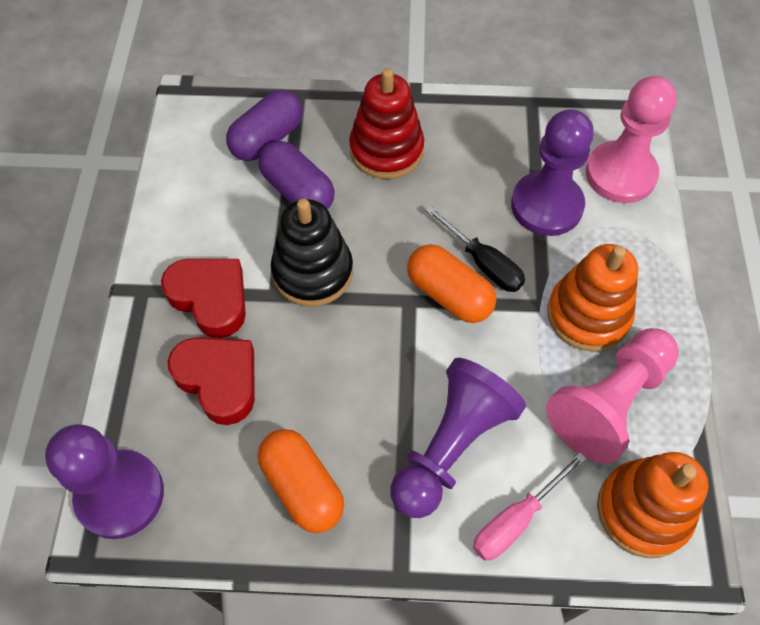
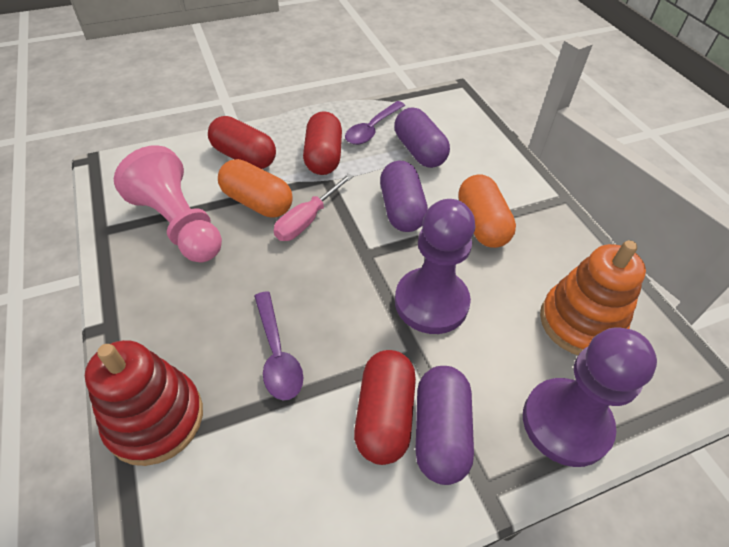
black screwdriver: [425,206,525,292] = 1 -> none = 0
black stacking toy: [271,199,353,307] = 1 -> none = 0
orange stacking toy: [547,244,638,352] [597,452,709,558] = 2 -> [540,240,646,355] = 1
pink pawn: [546,328,679,464] [586,76,677,203] = 2 -> [114,145,222,263] = 1
purple capsule: [226,90,303,161] [259,141,335,209] = 2 -> [380,161,428,232] [394,108,450,168] [415,366,474,485] = 3
purple pawn: [45,424,164,539] [390,358,526,518] [511,109,594,236] = 3 -> [395,199,475,334] [523,328,657,467] = 2
purple spoon: none = 0 -> [254,291,303,400] [345,101,405,145] = 2
red capsule: none = 0 -> [208,116,276,169] [303,111,342,175] [354,350,416,465] = 3
red heart: [161,259,246,338] [168,337,255,425] = 2 -> none = 0

